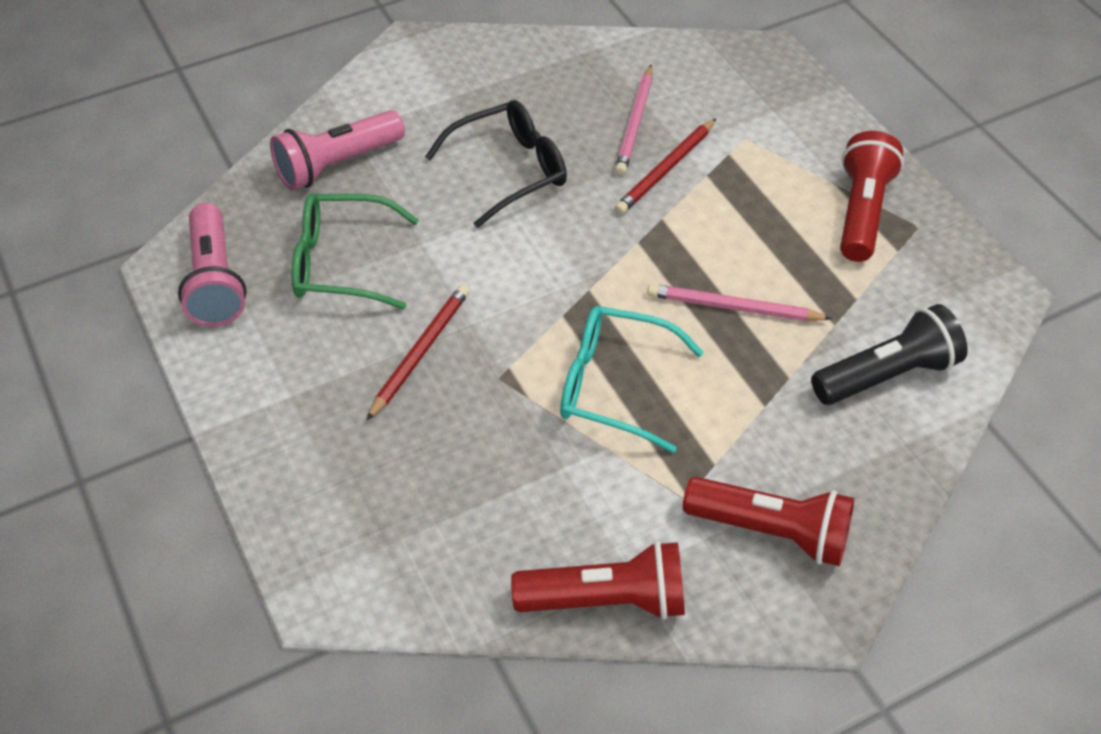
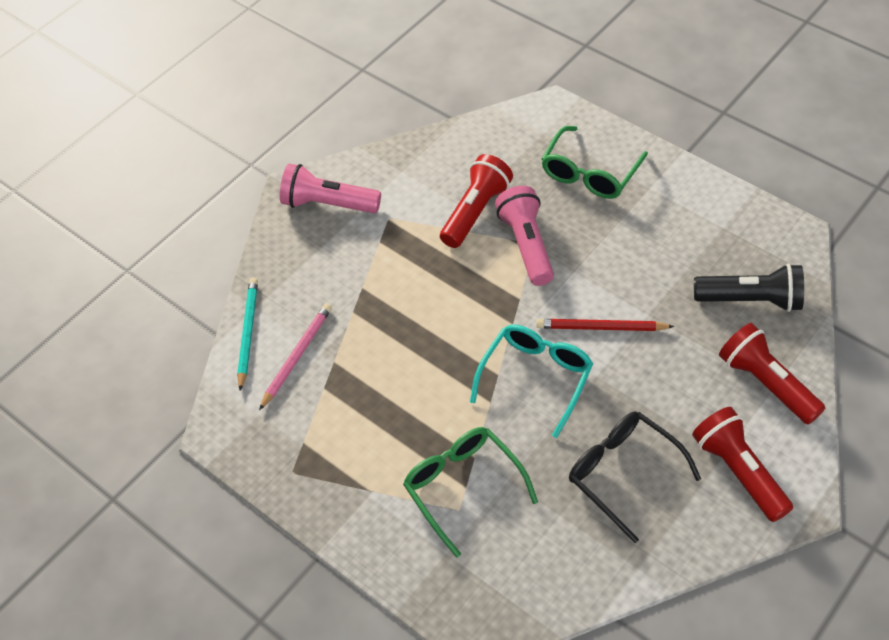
green glasses: [292,193,419,309] = 1 -> [403,427,538,558] [541,126,648,199] = 2
pink pencil: [615,65,653,175] [647,284,832,321] = 2 -> [259,303,332,410] = 1
red pencil: [366,284,470,421] [615,118,716,214] = 2 -> [536,319,674,331] = 1
turquoise pencil: none = 0 -> [237,278,258,391] = 1

